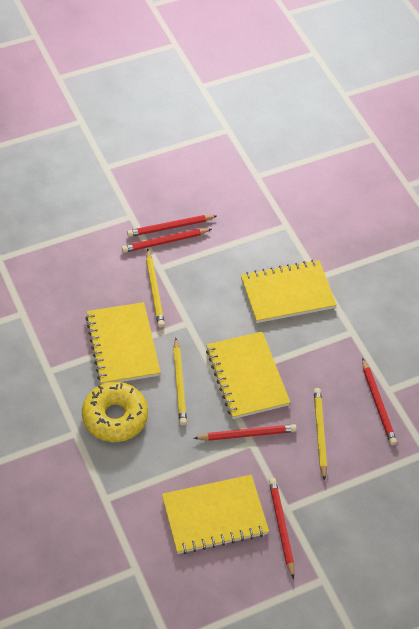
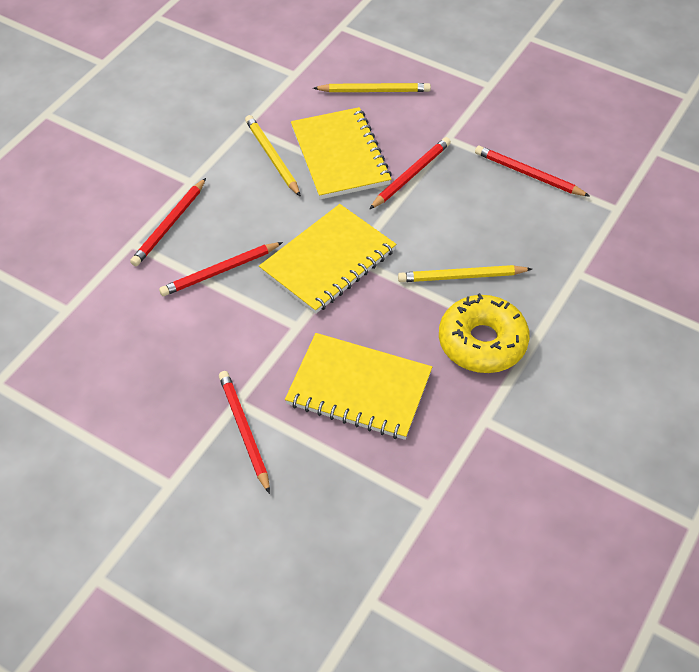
yellow notebook: [85,302,161,385] [162,475,269,554] [206,332,290,419] [241,260,337,323] = 4 -> [259,204,396,314] [285,333,432,440] [291,107,392,199] = 3

